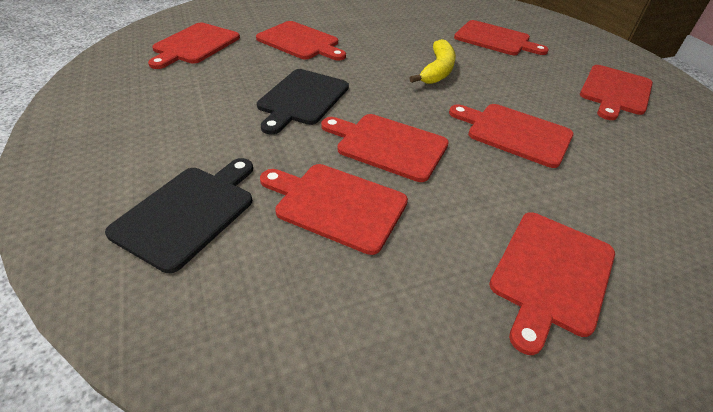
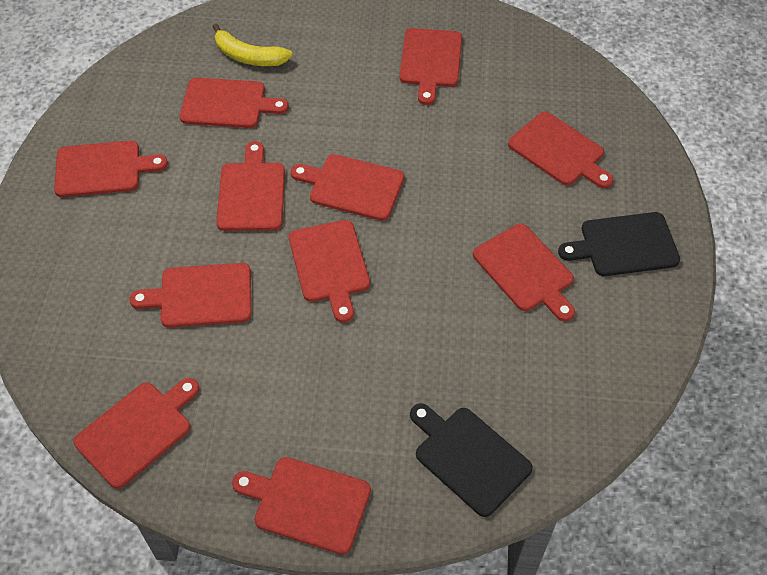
red cutting board: [148,23,240,69] [256,21,346,60] [260,164,408,255] [321,114,449,182] [449,104,574,168] [454,20,549,55] [489,212,615,355] [580,65,653,120] = 8 -> [54,140,168,197] [73,378,199,489] [129,263,251,328] [180,77,289,128] [216,141,285,231] [232,457,371,555] [289,220,370,323] [291,154,404,221] [399,28,462,105] [473,224,575,321] [508,112,613,188] = 11

